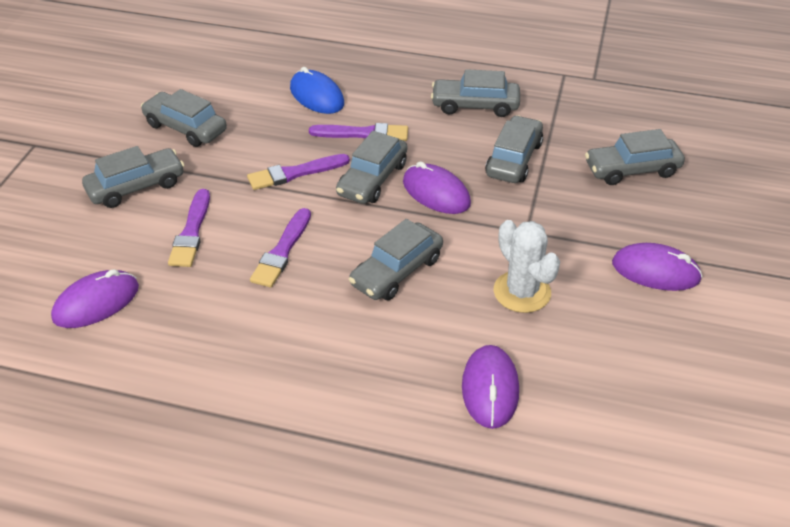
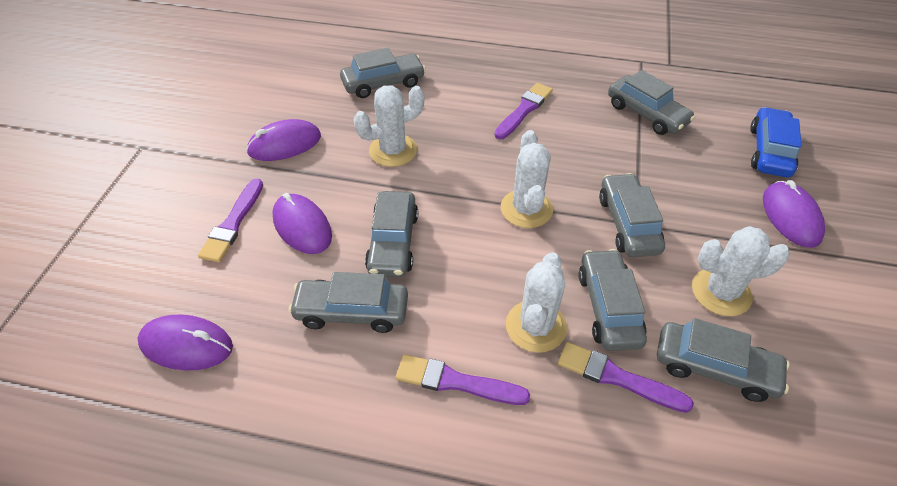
blue car: none = 0 -> [750,107,802,177] = 1
blue mouse: [290,67,344,114] = 1 -> none = 0
white cactus: [493,220,560,313] = 1 -> [353,85,425,167] [501,130,553,228] [506,252,567,353] [692,226,790,316] = 4

